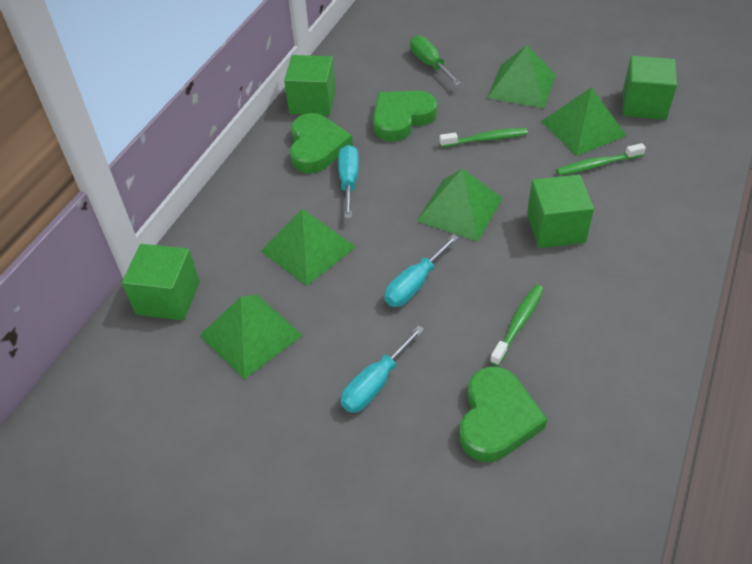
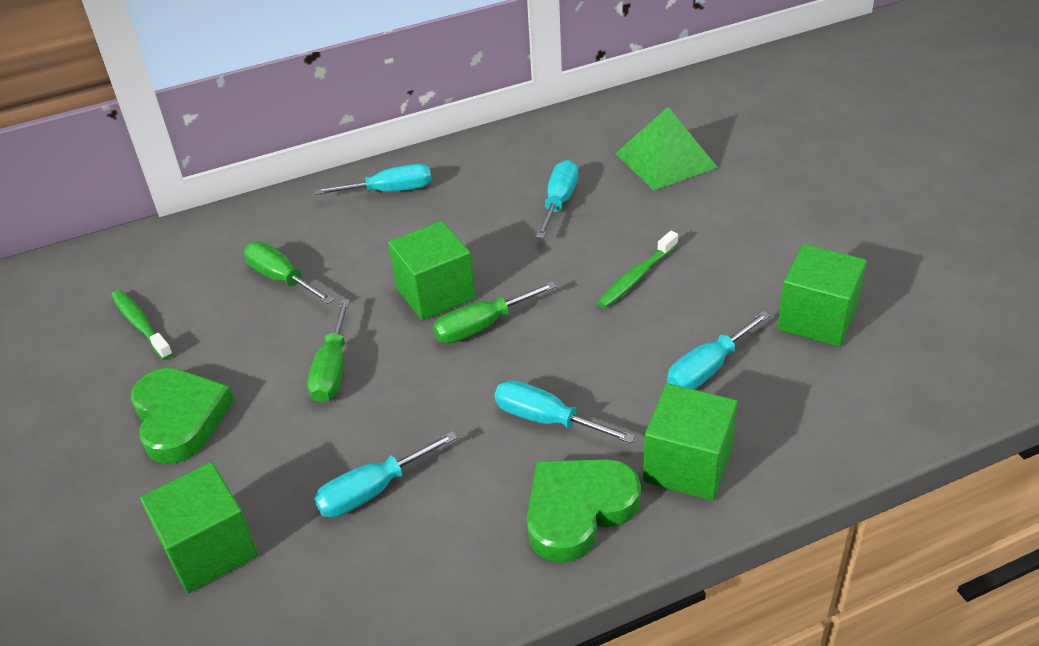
green heart: [290,113,353,173] [373,91,437,142] [459,367,547,462] = 3 -> [131,368,234,464] [527,459,641,563] = 2
green pyramid: [200,295,302,379] [261,209,356,286] [417,169,503,241] [487,45,556,108] [541,87,626,156] = 5 -> [615,107,718,190] = 1
green screwdriver: [410,35,461,86] = 1 -> [244,242,334,304] [307,299,350,403] [433,281,557,343] = 3
green toothbrush: [440,128,528,147] [490,285,544,366] [556,143,646,175] = 3 -> [111,290,173,360] [597,231,678,308] = 2
turquoise screwdriver: [338,145,359,218] [341,325,424,413] [384,234,459,307] = 3 -> [314,431,458,518] [315,164,431,195] [494,380,635,443] [536,160,578,238] [667,311,770,390] = 5

